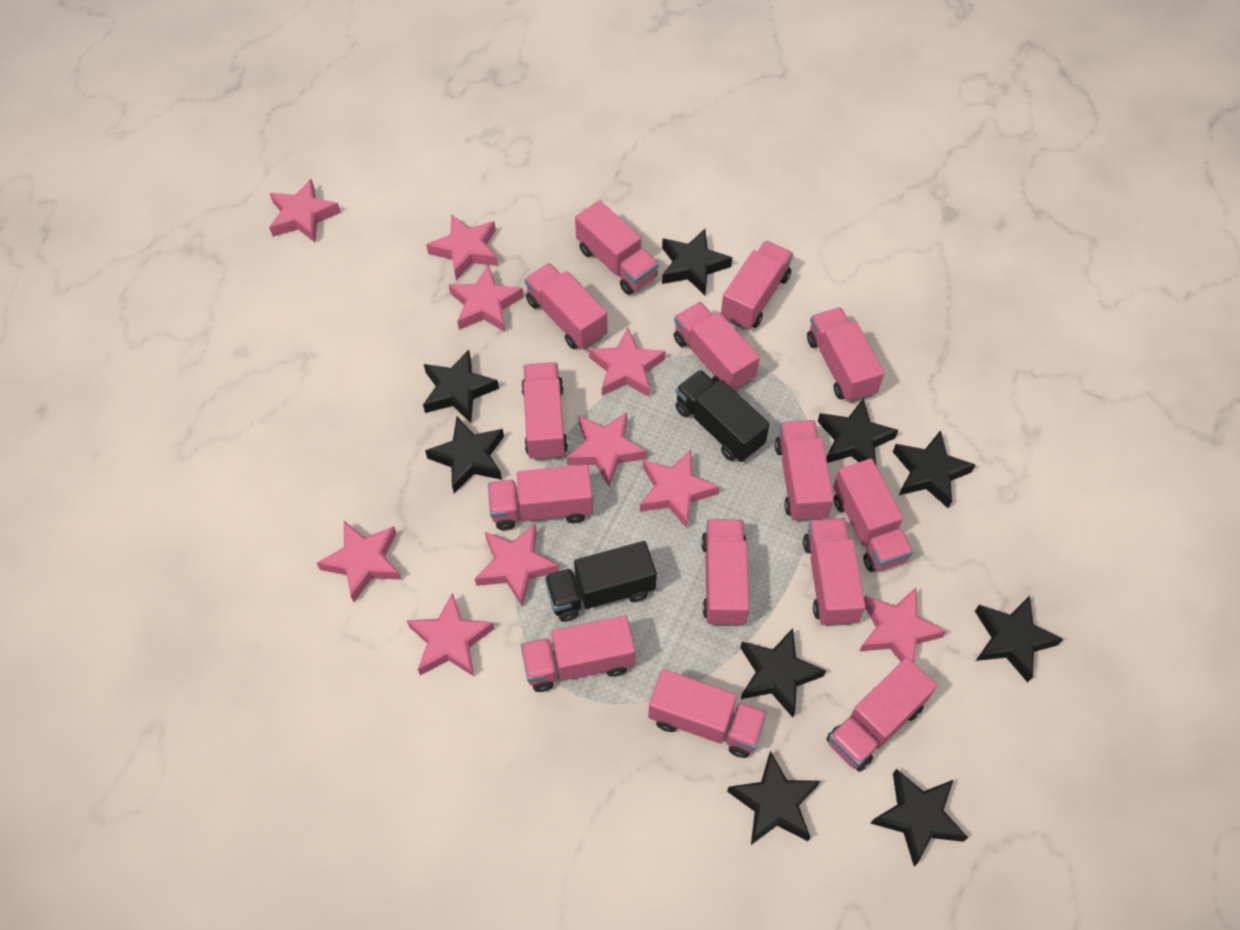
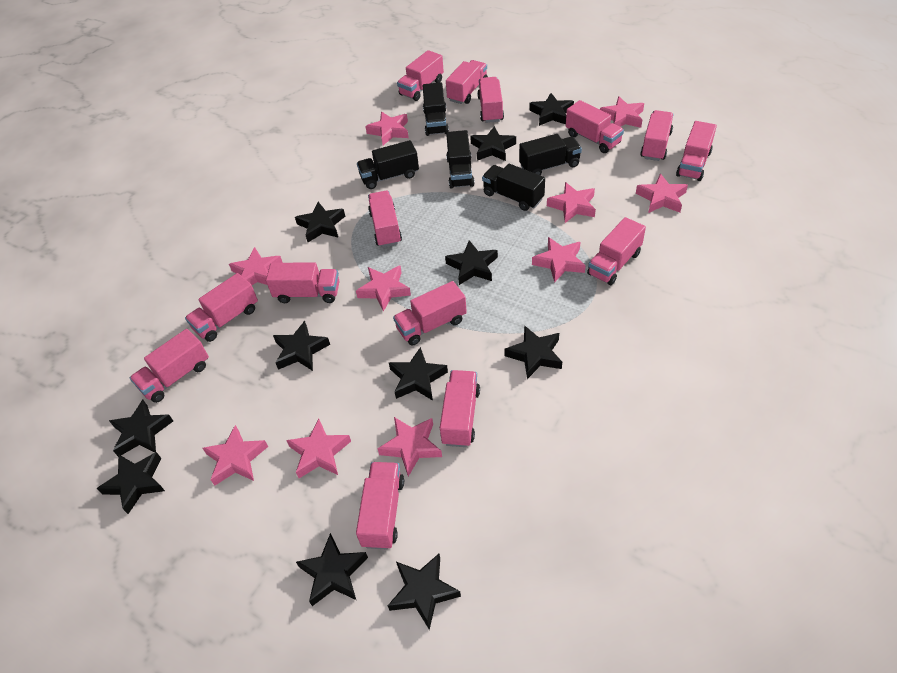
black star: [423,350,499,423] [425,417,504,493] [662,229,732,295] [727,751,820,845] [740,628,826,717] [817,398,898,467] [870,769,968,866] [893,430,976,508] [975,596,1063,683] = 9 -> [97,452,165,514] [109,400,173,456] [273,321,330,371] [295,202,345,242] [296,533,368,606] [388,554,461,630] [389,347,448,401] [445,240,498,285] [470,126,516,161] [504,325,562,379] [529,93,574,126] = 11
black truck: [544,541,657,622] [676,370,770,462] = 2 -> [357,140,419,189] [423,82,449,136] [446,130,475,189] [482,164,545,211] [519,134,582,176] = 5

